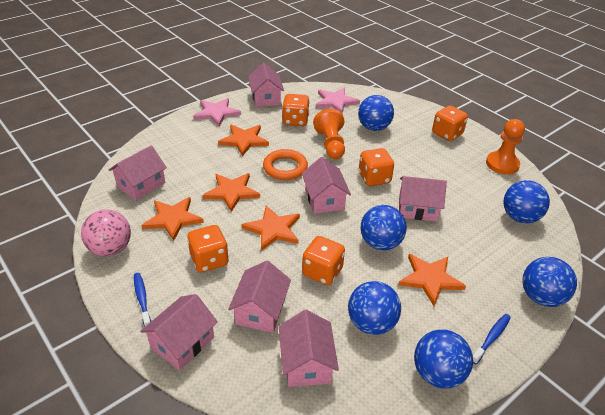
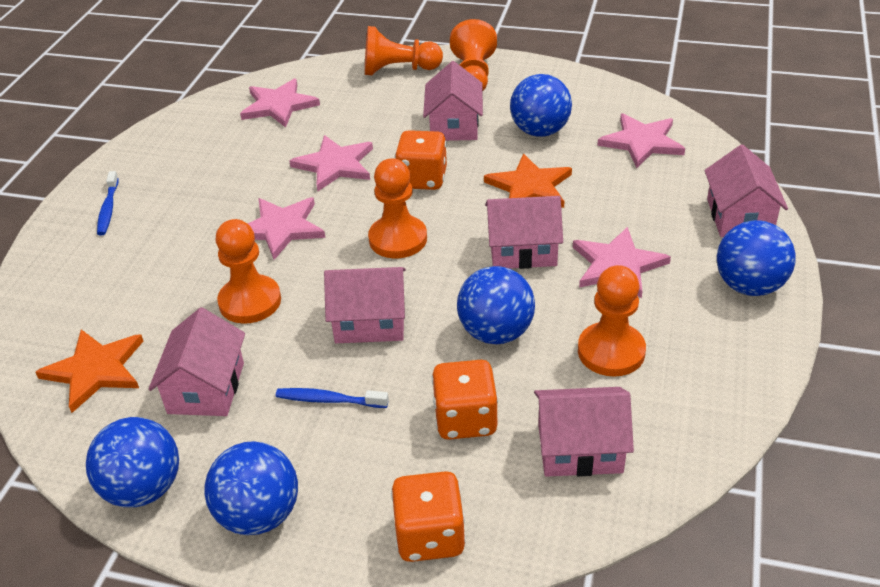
blue ball: [348,281,401,335] [358,95,394,131] [361,205,407,250] [414,329,473,389] [504,180,550,223] [522,257,577,307] = 6 -> [86,417,179,507] [204,441,298,535] [457,266,535,344] [510,74,572,137] [717,220,796,296] = 5
orange dice: [187,225,229,272] [282,94,310,126] [302,236,345,285] [359,148,394,186] [432,106,468,141] = 5 -> [391,471,466,562] [395,130,447,190] [432,360,498,440] = 3
orange pawn: [313,109,345,159] [486,119,525,175] = 2 -> [215,219,281,324] [365,26,443,75] [368,158,427,258] [450,19,497,91] [578,265,646,377] = 5
orange ring: [263,149,308,180] = 1 -> none = 0
orange star: [142,197,204,241] [203,173,260,212] [218,125,269,157] [242,205,300,251] [398,254,466,306] = 5 -> [35,330,143,413] [484,153,572,208] = 2
pink ball: [81,209,131,256] = 1 -> none = 0
pink house: [109,145,167,200] [140,294,218,370] [228,261,291,333] [248,63,284,107] [279,310,339,387] [302,157,351,214] [399,176,447,221] = 7 -> [148,307,245,416] [324,267,406,343] [423,61,483,141] [485,196,563,269] [534,387,634,477] [705,145,788,237] = 6
pink star: [193,98,241,127] [316,88,360,113] = 2 -> [240,78,320,128] [247,197,326,260] [289,135,373,191] [573,227,671,298] [597,113,685,168] = 5

